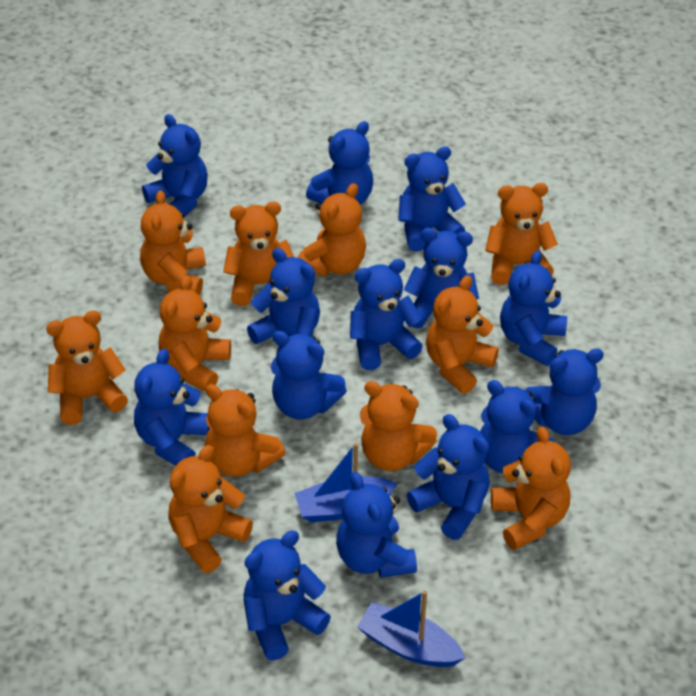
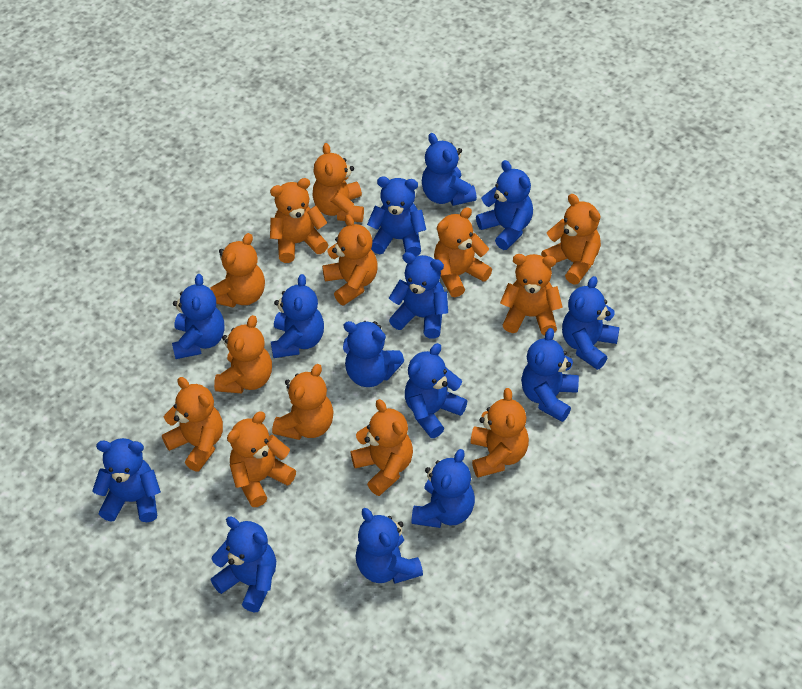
blue boat: [294,443,397,522] [357,590,465,667] = 2 -> none = 0
orange teddy bear: [46,310,128,425] [140,190,206,295] [159,275,231,392] [168,445,253,573] [205,384,286,477] [223,202,294,306] [298,183,366,277] [360,381,437,471] [426,275,499,394] [485,183,558,285] [491,426,571,550] = 11 -> [162,377,223,472] [210,233,265,307] [214,315,272,393] [227,412,296,507] [270,178,328,263] [272,364,334,440] [312,143,364,222] [322,215,378,305] [351,399,413,496] [434,207,492,297] [471,388,529,478] [500,254,563,335] [541,194,601,285] = 13

